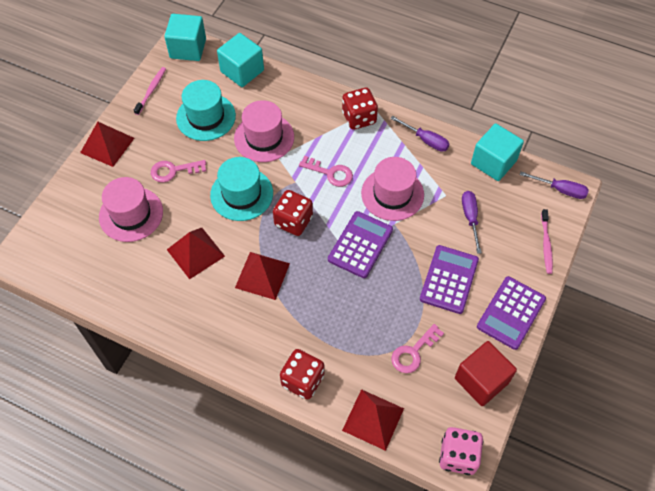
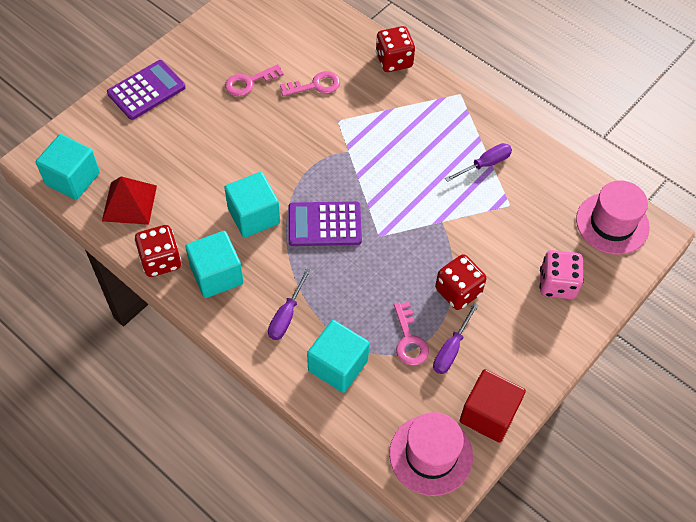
pink hat: [99,177,163,242] [234,100,294,162] [361,157,424,221] = 3 -> [389,412,473,496] [576,180,650,255] = 2
pink toothbrush: [134,67,166,115] [541,209,553,274] = 2 -> none = 0
purple calculator: [328,211,393,278] [420,245,479,314] [477,276,546,350] = 3 -> [107,60,186,120] [288,201,362,246] = 2
red pyramid: [80,122,134,167] [167,228,225,279] [235,252,290,300] [342,389,404,451] = 4 -> [102,176,157,225] = 1
turquoise cube: [164,14,206,61] [217,33,264,87] [471,124,524,181] = 3 -> [36,134,100,200] [185,231,244,298] [224,172,280,238] [307,320,370,393] = 4
turquoise hat: [176,80,236,141] [210,157,273,221] = 2 -> none = 0

